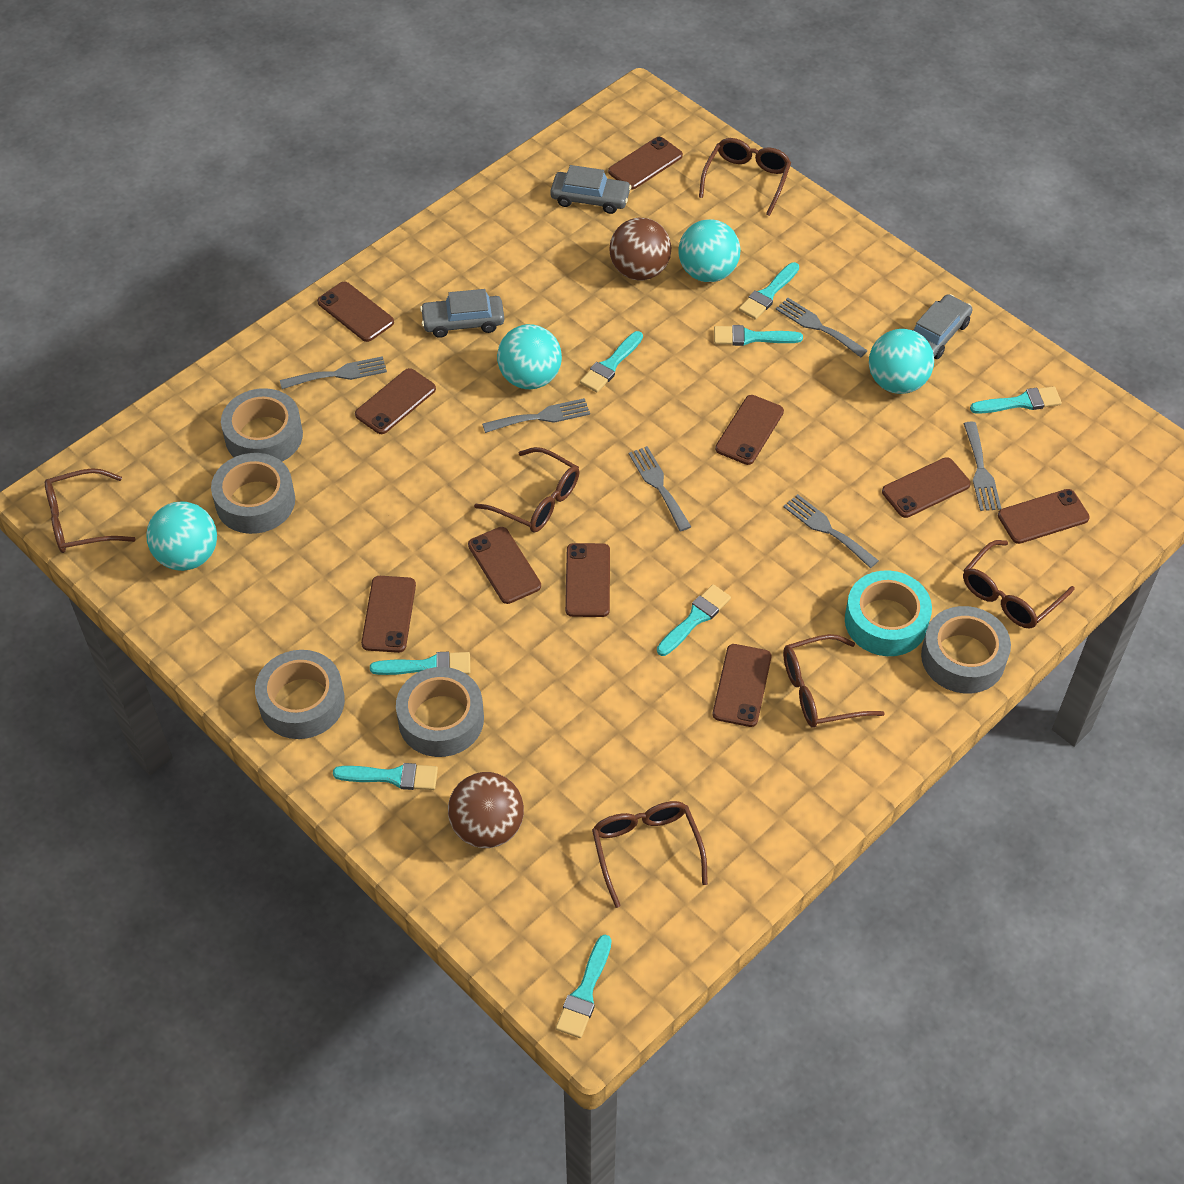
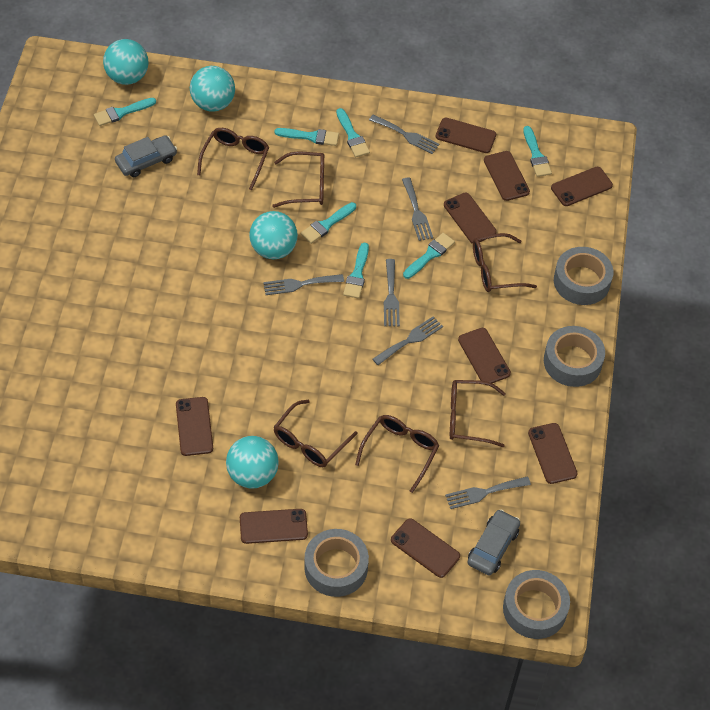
brown ball: [448,772,524,848] [609,218,671,280] = 2 -> none = 0
brown phone: [317,281,394,342] [355,368,436,434] [361,576,416,653] [468,527,541,604] [565,543,610,617] [608,137,683,190] [713,644,771,727] [715,395,784,465] [882,457,971,518] [998,489,1090,544] = 10 -> [176,397,213,456] [240,509,308,544] [391,518,460,578] [436,118,496,153] [444,193,497,244] [458,328,511,383] [484,151,530,201] [528,423,578,484] [551,167,613,206] = 9
grey car: [420,289,504,338] [550,165,631,214] [913,294,972,359] = 3 -> [115,135,177,177] [467,509,520,576] = 2
grey tape: [211,453,295,534] [221,388,303,461] [255,650,345,739] [396,667,484,757] [921,606,1011,693] = 5 -> [304,529,369,597] [503,570,570,639] [544,326,605,387] [554,247,613,305] = 4
turquoise brush: [333,763,438,790] [370,652,470,675] [556,935,612,1038] [580,331,643,392] [657,584,731,656] [714,325,803,346] [739,262,799,320] [970,386,1062,414] = 8 -> [94,98,156,126] [274,128,339,146] [301,202,356,244] [336,108,370,157] [343,243,369,299] [403,233,455,279] [523,126,552,177] = 7
turquoise tape: [845,570,932,656] = 1 -> none = 0

